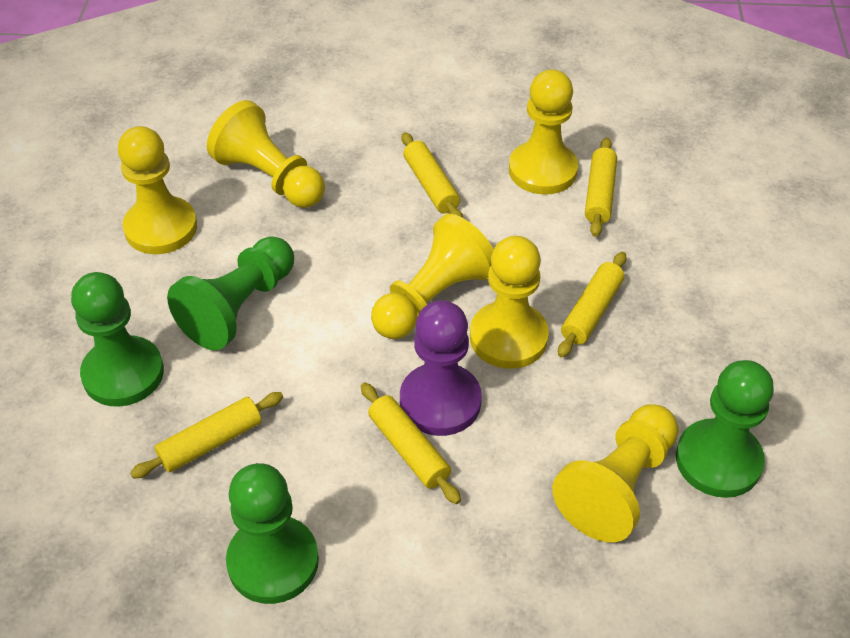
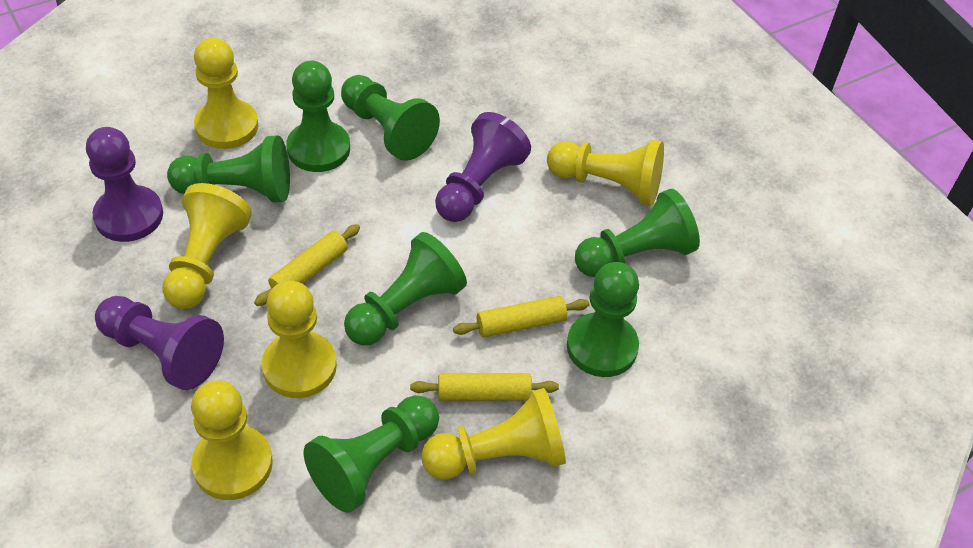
green pawn: [71,272,164,407] [167,236,294,350] [226,463,319,604] [676,360,774,498] = 4 -> [167,135,290,203] [286,61,350,172] [303,395,439,513] [341,75,440,161] [344,232,467,345] [567,262,639,377] [575,189,700,277] = 7
purple pawn: [400,300,482,436] = 1 -> [86,127,163,242] [95,296,224,390] [435,112,531,222] = 3
yellow rolling pin: [130,392,283,479] [361,383,461,504] [402,132,463,218] [558,252,627,358] [585,137,617,237] = 5 -> [254,224,360,306] [410,373,559,401] [453,296,589,338] = 3

